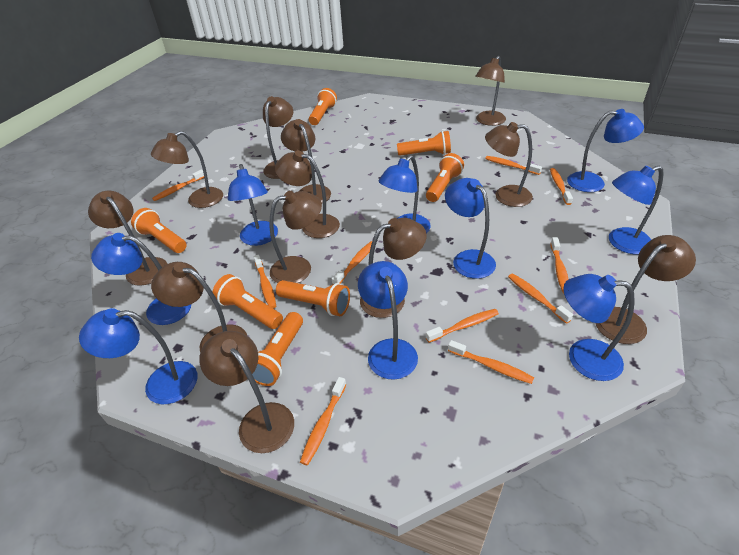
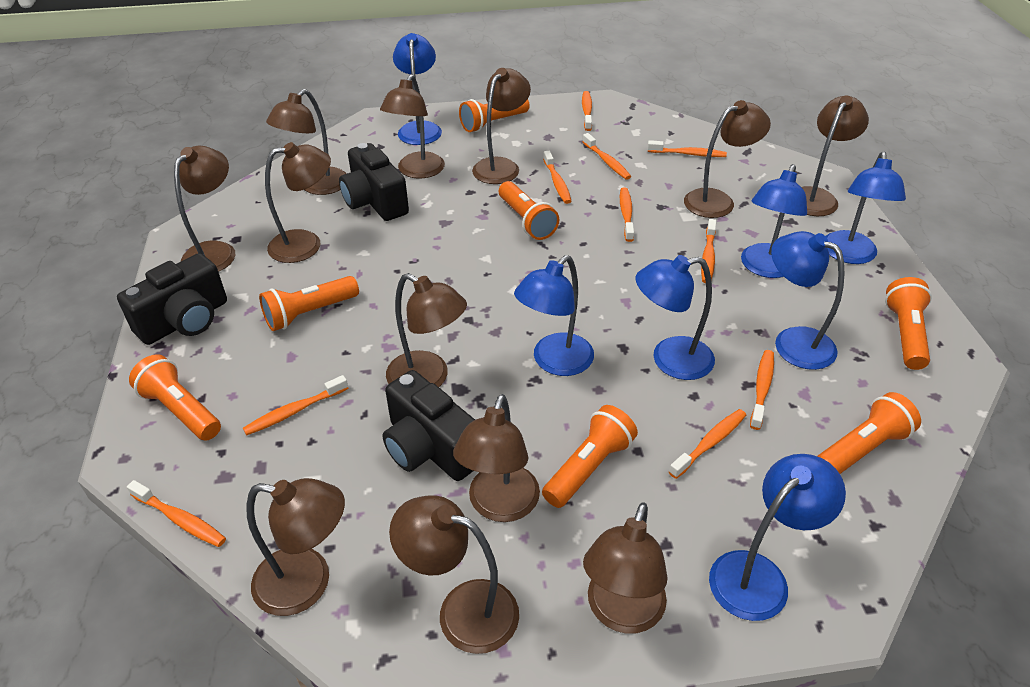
black camera: none = 0 -> [117,253,227,345] [339,143,409,221] [382,370,475,481] = 3
blue lamp: [79,308,198,404] [91,233,191,325] [228,164,278,246] [358,261,418,380] [378,155,431,234] [445,178,496,279] [563,274,635,381] [567,109,644,192] [609,166,664,255] = 9 -> [393,33,442,145] [514,255,594,376] [636,255,715,380] [709,454,846,621] [741,164,807,278] [771,231,845,370] [826,152,906,264] = 7

